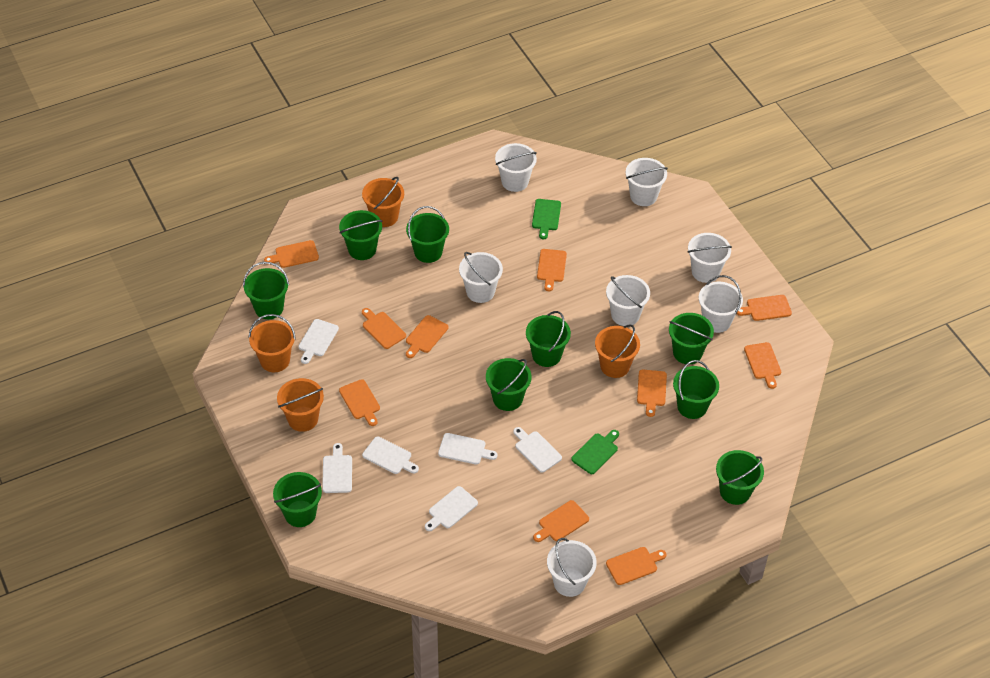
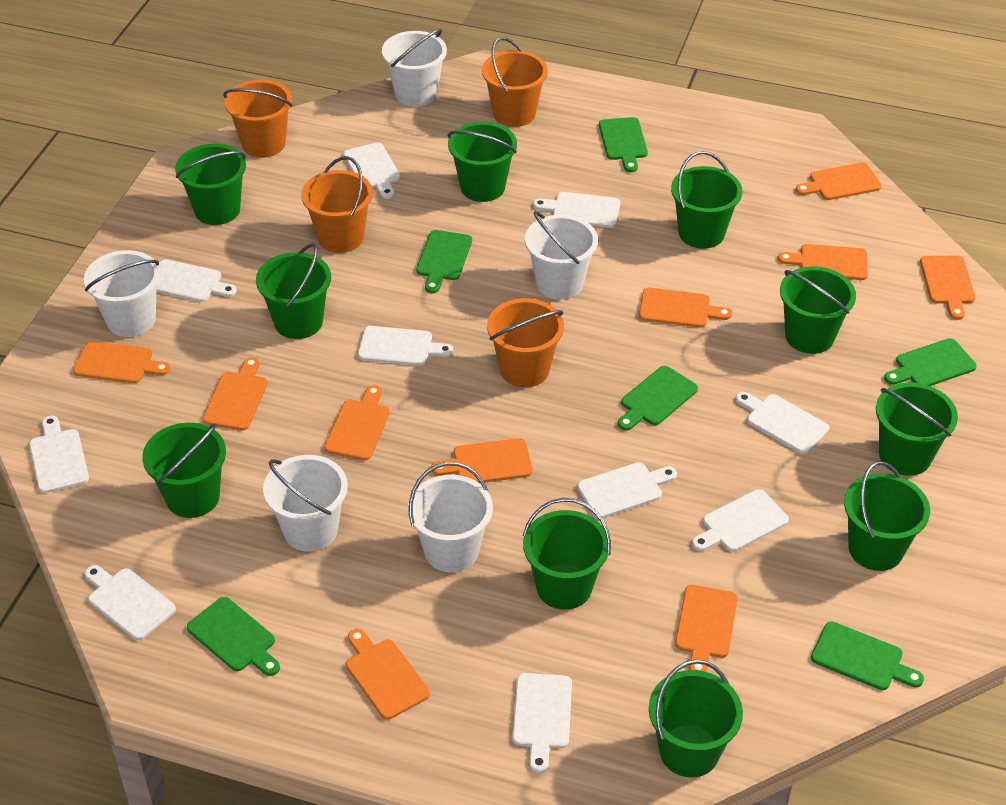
green bucket: [243,262,289,319] [273,472,322,527] [339,210,382,260] [406,206,449,263] [486,358,532,411] [526,311,571,367] [669,313,714,364] [673,360,719,419] [716,450,764,505] = 9 -> [142,423,226,518] [175,144,246,225] [256,243,331,339] [447,122,517,202] [523,498,611,610] [649,659,743,777] [671,151,742,249] [780,266,856,354] [844,461,930,571] [876,382,958,476] = 10
green cutting board: [532,199,561,239] [571,430,619,474] = 2 -> [187,597,280,676] [416,230,472,293] [599,117,648,172] [618,366,698,431] [811,621,924,690] [884,338,977,386] = 6
white bucket: [459,252,503,303] [495,143,537,192] [547,538,597,597] [606,275,650,326] [626,158,668,206] [687,233,732,283] [699,275,743,333] = 7 -> [84,250,160,337] [263,455,348,552] [382,29,447,106] [408,462,493,572] [525,211,598,300] = 5
white cutting board: [299,319,339,364] [322,443,352,493] [362,436,419,474] [425,486,478,531] [438,433,497,465] [513,427,562,473] = 6 -> [29,415,89,493] [85,565,176,640] [156,259,237,302] [344,142,401,199] [358,326,453,366] [512,673,572,773] [533,192,620,228] [577,462,677,518] [692,489,789,552] [736,392,829,454] = 10

